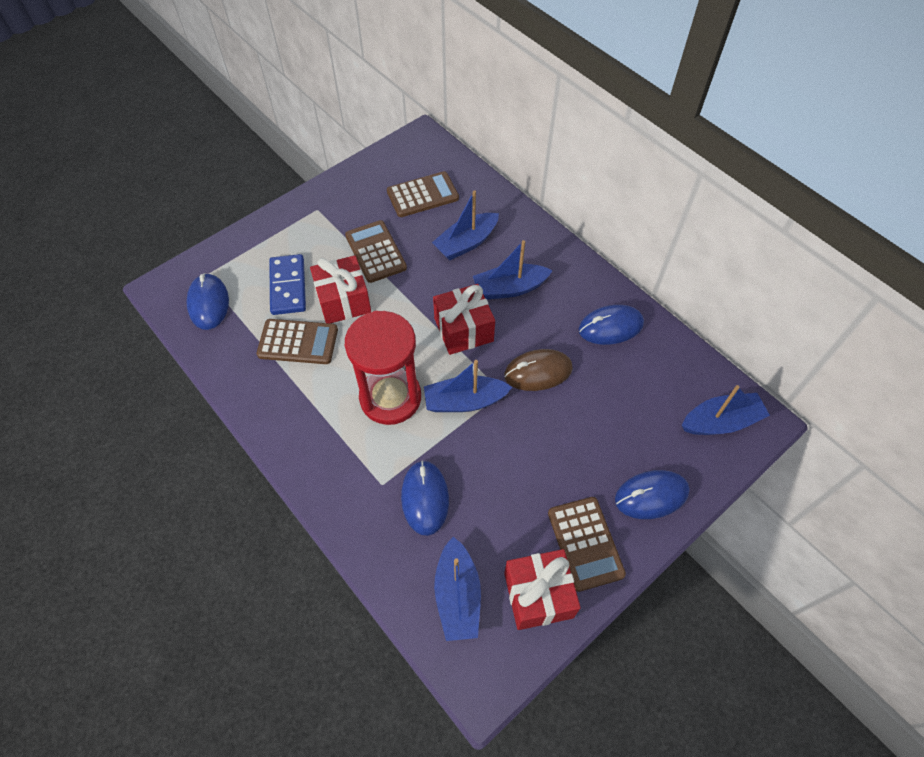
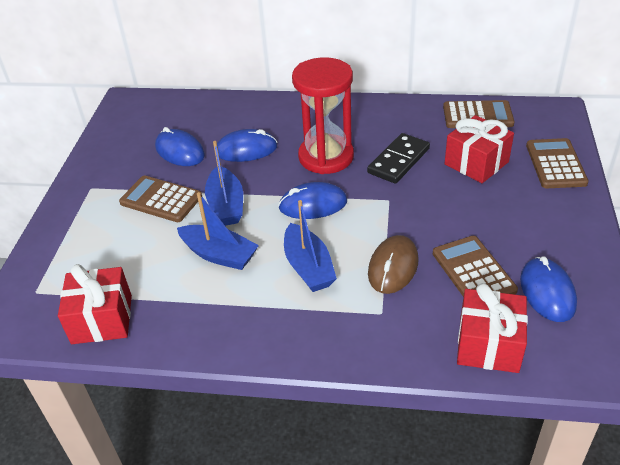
black domino: none = 0 -> [367,133,430,184] = 1
blue boat: [424,360,512,412] [432,190,499,260] [434,537,481,641] [473,240,552,299] [682,385,770,435] = 5 -> [177,192,259,270] [205,141,243,226] [284,200,337,292] = 3
blue domino: [269,254,306,315] = 1 -> none = 0

